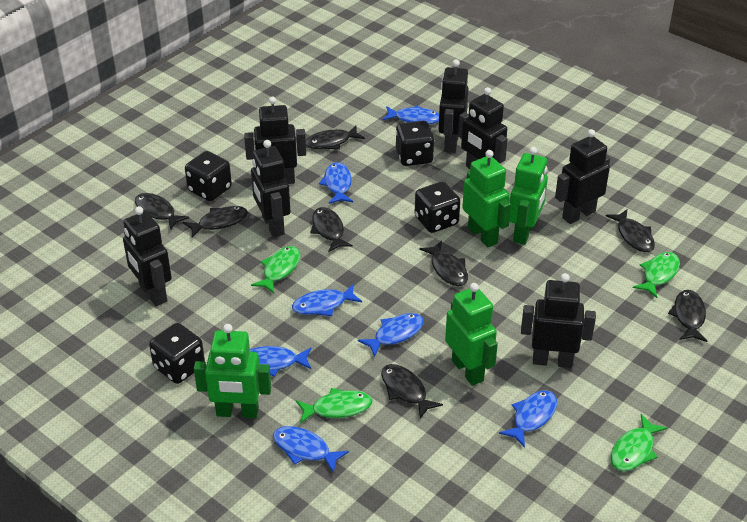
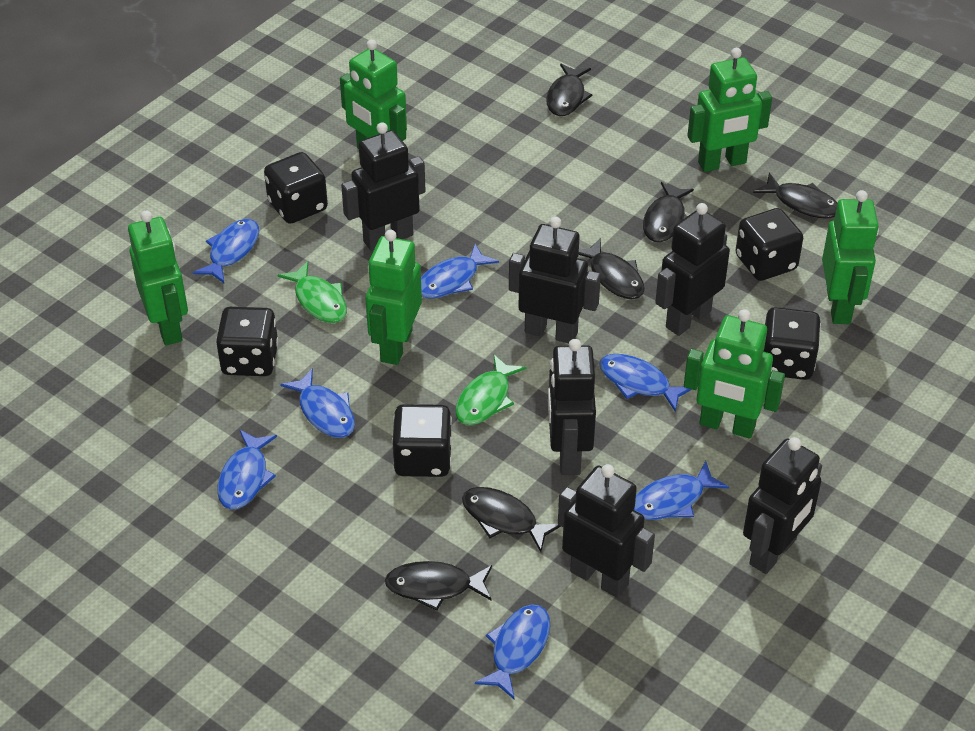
black dice: [149,323,205,384] [185,151,232,201] [396,121,434,166] [415,182,460,233] = 4 -> [216,307,278,376] [264,152,328,224] [392,404,452,477] [735,208,803,281] [763,307,821,380] = 5
black fish: [135,193,189,230] [183,206,248,238] [306,126,365,150] [310,207,353,252] [381,364,443,419] [419,241,468,286] [606,209,655,252] [668,290,708,342] = 8 -> [385,561,492,611] [462,487,561,552] [546,64,593,116] [579,239,645,299] [643,182,694,242] [753,173,837,219] = 6
black robot: [123,206,172,306] [244,97,306,184] [251,140,290,237] [439,59,469,153] [458,87,508,169] [521,273,596,368] [555,129,610,224] = 7 -> [341,122,426,251] [509,216,601,344] [548,339,596,475] [558,464,655,598] [655,203,730,336] [743,437,822,574] = 6
green fish: [251,246,300,293] [296,388,372,424] [611,414,668,471] [633,252,680,298] = 4 -> [278,261,347,323] [456,355,526,425] = 2
green robot: [194,324,271,418] [445,283,498,386] [462,150,511,247] [509,147,548,245] = 4 -> [128,211,188,346] [340,39,407,149] [365,230,422,365] [684,309,785,439] [687,48,772,172] [822,190,879,324] = 6

